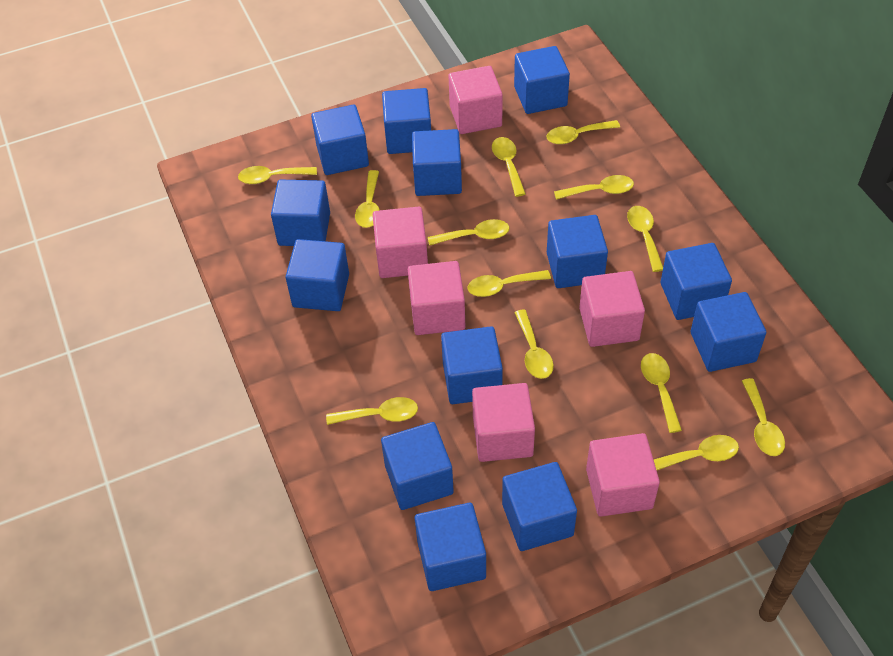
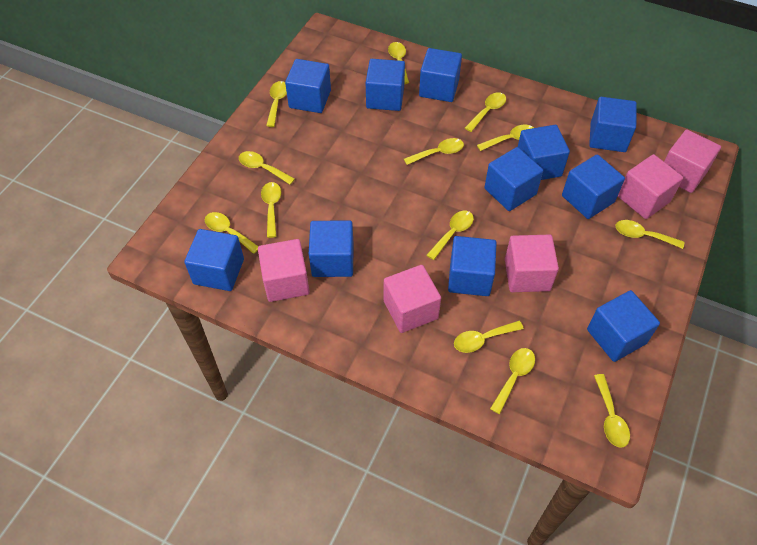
blue cube: [271,180,330,246] [285,239,349,311] [311,105,369,175] [381,422,454,510] [382,88,431,154] [412,129,462,196] [415,503,486,591] [441,326,503,404] [502,462,577,551] [514,46,570,114] [547,215,608,288] [661,243,732,320] [691,292,766,372] = 13 -> [184,229,244,291] [285,59,331,113] [309,221,354,277] [366,59,405,111] [419,48,462,102] [448,236,497,296] [484,147,543,211] [518,125,570,180] [562,154,625,219] [587,290,660,362] [589,97,637,152] = 11
pink cube: [373,206,428,278] [408,261,465,335] [448,66,503,134] [472,383,535,462] [579,271,645,347] [586,433,660,517] = 6 -> [258,239,310,302] [384,265,441,333] [505,235,559,292] [618,154,683,219] [664,129,721,193] = 5

